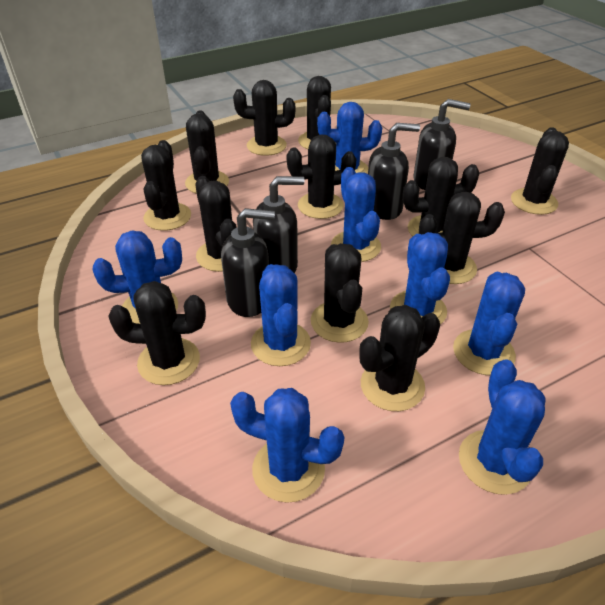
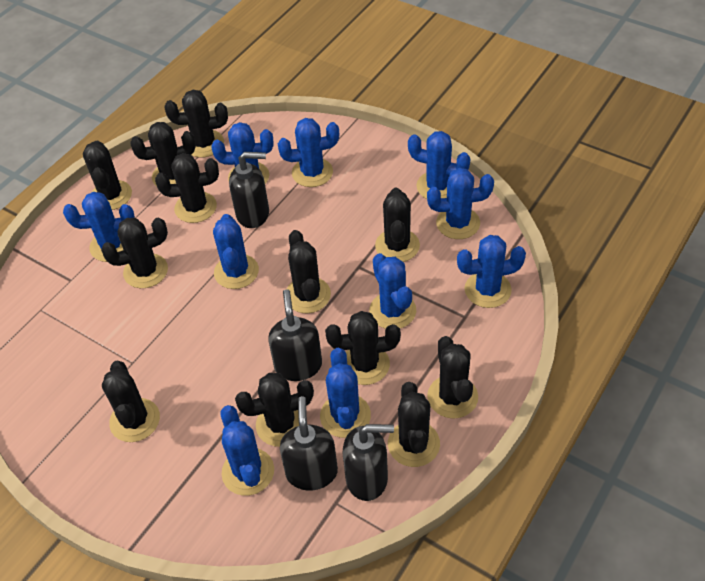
blue cactus: [93,230,182,324] [230,388,344,503] [251,264,311,366] [317,102,382,173] [331,167,381,262] [390,232,450,324] [453,272,525,375] [459,359,546,495] = 8 -> [63,192,135,262] [211,122,273,184] [213,214,259,289] [221,405,274,496] [278,118,339,187] [320,347,371,438] [369,253,416,329] [408,131,471,199] [427,168,494,239] [457,235,526,308] = 10

